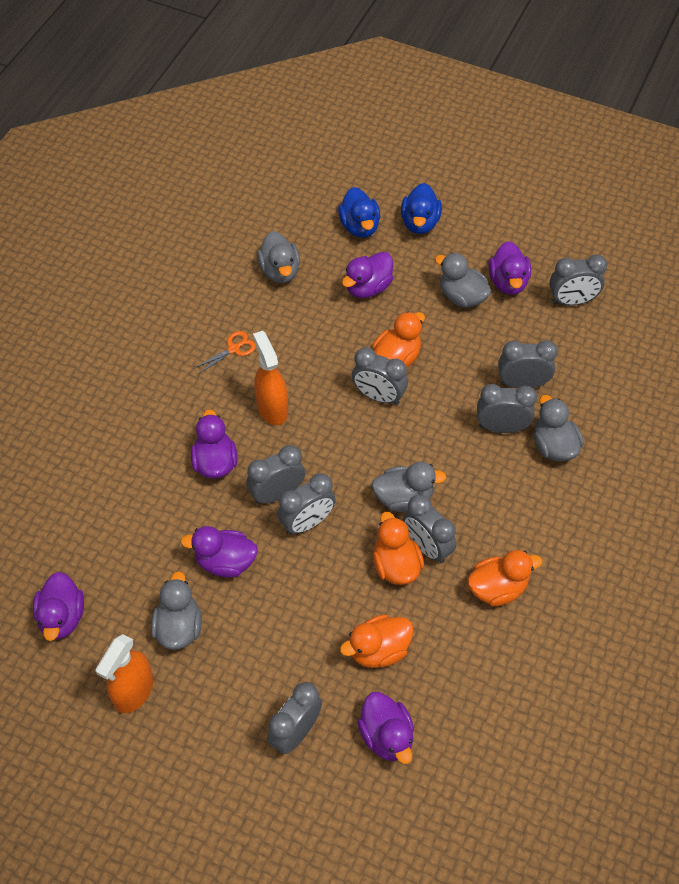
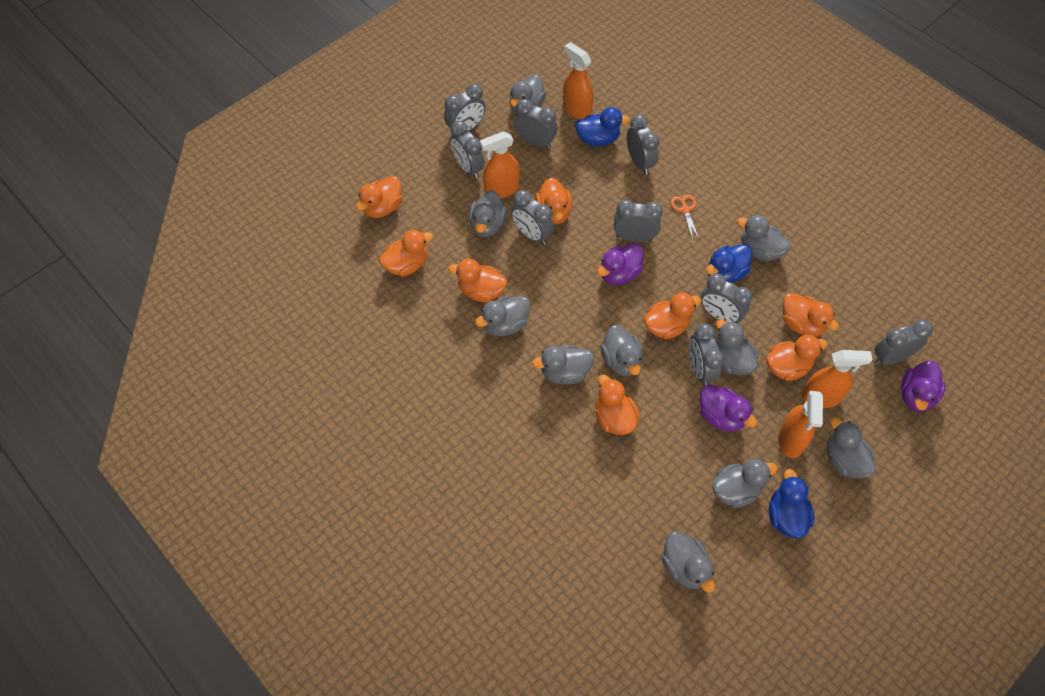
blue duck: [338,187,380,238] [401,183,442,234] = 2 -> [575,107,630,146] [706,244,752,283] [769,469,815,538] = 3
grey clock: [247,445,305,504] [267,682,322,754] [277,473,336,535] [352,347,408,405] [403,494,456,563] [477,384,537,433] [498,340,558,389] [549,254,607,305] = 8 -> [444,84,486,131] [450,121,485,179] [511,190,554,245] [514,99,557,148] [614,200,663,242] [627,115,660,175] [689,324,724,386] [700,273,752,324] [874,319,933,365] = 9
grey duck: [151,571,202,650] [257,231,300,283] [372,462,447,512] [435,253,492,308] [534,395,584,461] = 5 -> [469,190,507,237] [475,296,530,336] [510,74,546,114] [532,345,594,384] [600,325,643,376] [661,531,715,593] [712,459,778,508] [716,319,758,376] [737,215,791,261] [827,417,875,479] = 10
orange duck: [340,614,414,668] [372,312,425,367] [373,512,424,585] [467,550,542,606] = 4 -> [356,176,402,218] [379,230,433,276] [448,259,507,302] [535,178,572,224] [595,374,640,435] [644,292,702,339] [766,335,828,381] [782,293,839,337] = 8
orange spray bottle: [95,634,153,713] [253,331,288,425] = 2 -> [480,131,520,198] [563,42,593,119] [778,391,823,458] [801,350,873,408] = 4
purple duck: [33,572,84,641] [180,526,258,578] [191,409,238,479] [342,251,393,298] [357,692,414,764] [489,241,531,295] = 6 -> [597,243,644,285] [700,384,757,432] [901,361,946,412] = 3

